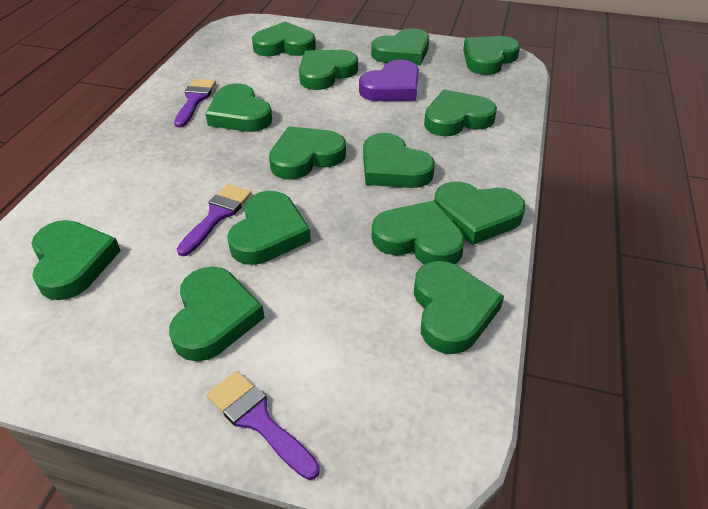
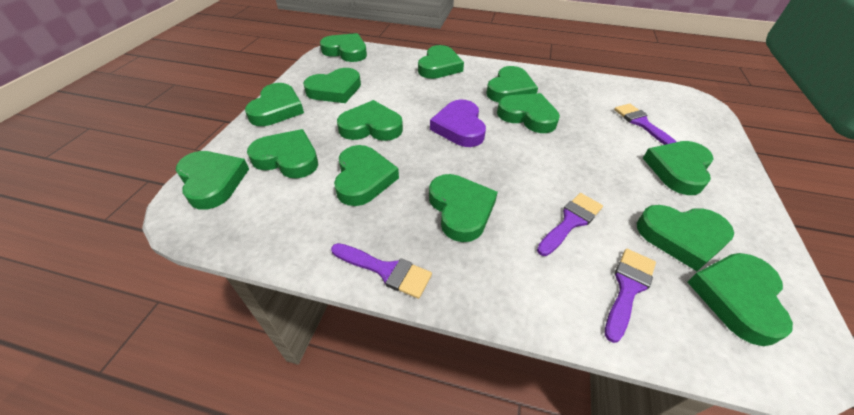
purple brush: [174,79,216,128] [177,184,252,257] [207,371,320,480] = 3 -> [331,243,432,299] [537,193,603,256] [605,249,656,343] [614,104,677,145] = 4

